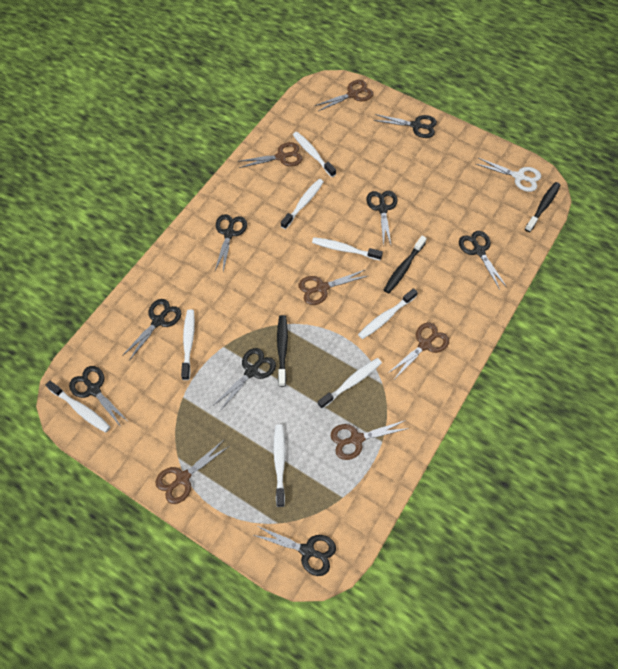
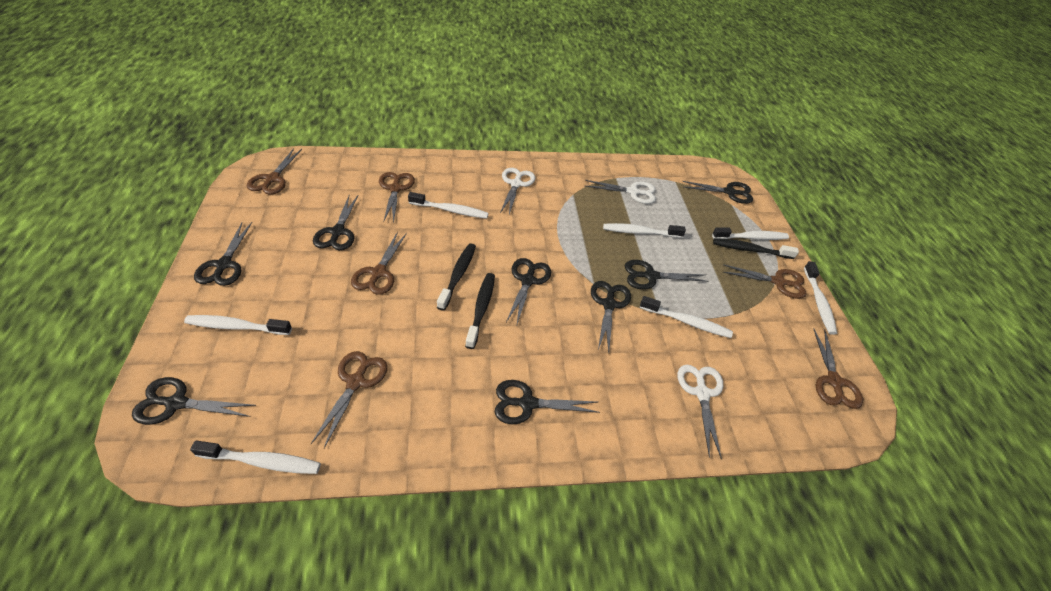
white scissors: [476,158,541,192] = 1 -> [500,168,536,214] [585,180,656,204] [678,365,723,459] = 3
white toothbrush: [45,381,110,433] [181,309,195,380] [273,424,285,507] [281,179,323,229] [293,132,336,177] [312,237,383,260] [318,358,382,409] [358,288,418,339] = 8 -> [184,315,292,335] [190,440,321,474] [408,192,489,219] [603,223,686,238] [640,296,733,338] [712,227,789,240] [804,261,837,335] = 7

